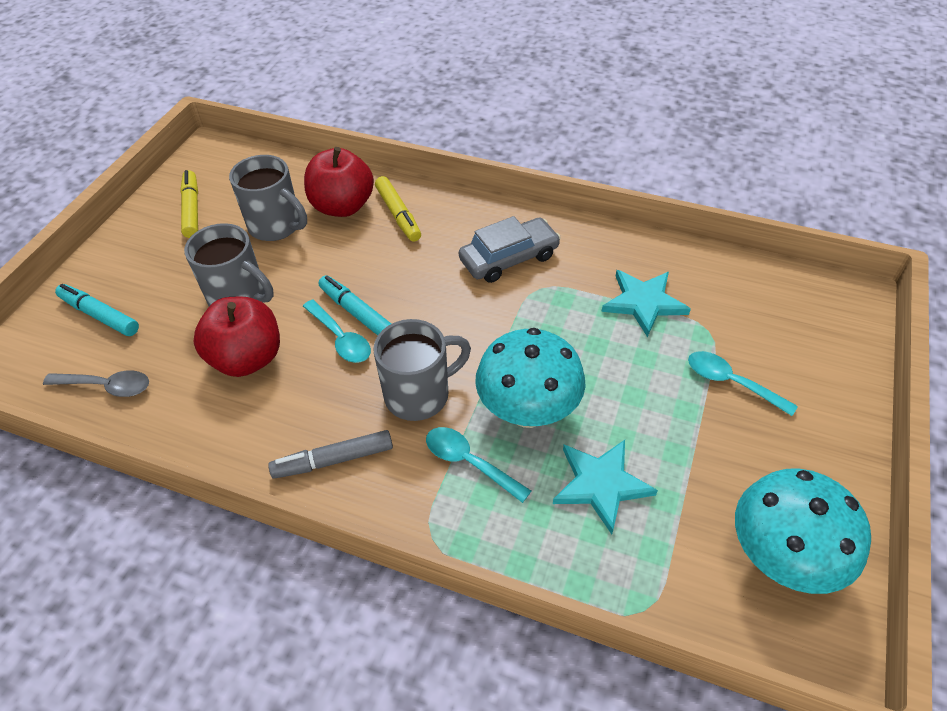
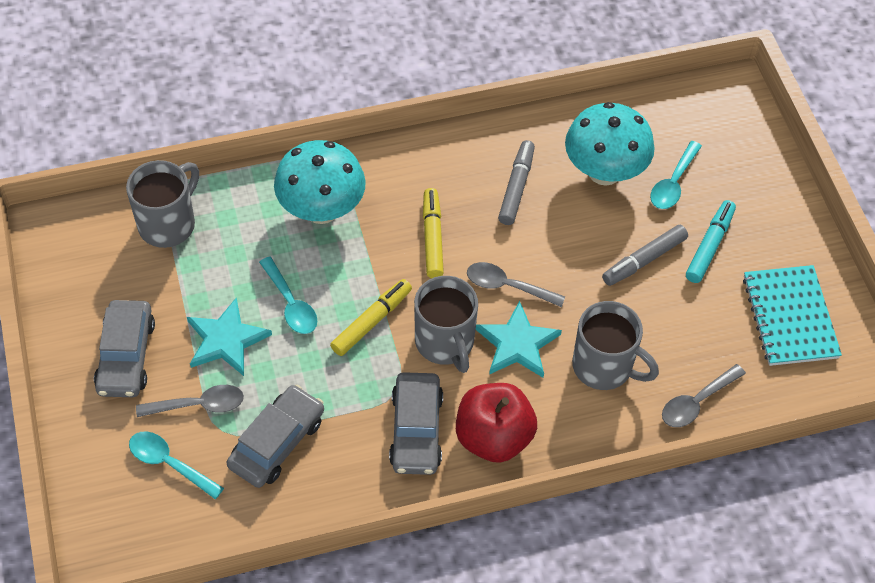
grey car: [459,216,561,283] = 1 -> [94,300,155,397] [227,385,324,488] [389,372,443,475] = 3
grey marker: [268,430,393,479] = 1 -> [498,140,535,225] [602,225,688,286] = 2
grey spoon: [43,370,149,397] = 1 -> [136,385,244,417] [467,262,565,307] [662,364,746,427] = 3
red apple: [194,297,280,377] [304,147,374,217] = 2 -> [456,383,537,463] = 1
turquoise marker: [55,284,139,336] [318,275,391,335] = 2 -> [686,200,736,283] = 1
turquoise notebook: none = 0 -> [743,265,842,366] = 1

